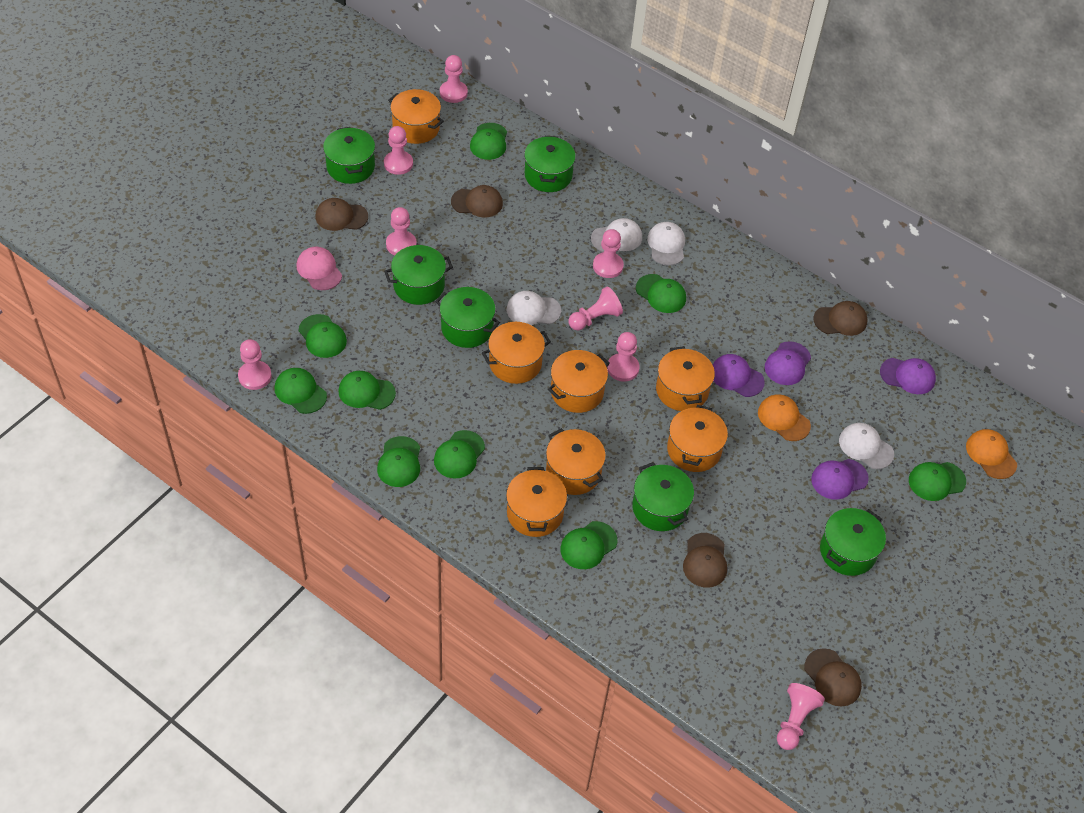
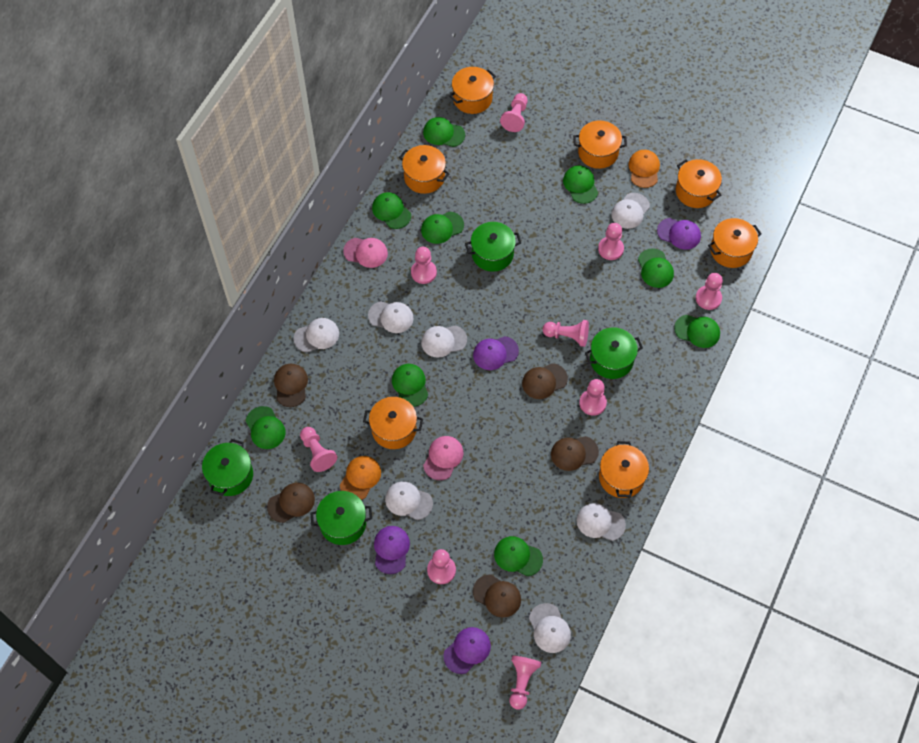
green pot: [323,127,375,184] [384,245,453,305] [435,287,500,348] [524,136,576,192] [632,462,694,531] [820,508,886,576] = 6 -> [202,439,253,496] [310,491,372,545] [465,222,521,272] [585,327,643,379] = 4
pink cap: [296,247,342,290] = 1 -> [343,238,388,268] [423,436,463,480] = 2
pink pawn: [238,339,272,390] [384,126,413,175] [386,207,417,255] [440,55,468,103] [569,287,623,330] [593,229,624,278] [607,332,640,382] [777,683,825,750] = 8 -> [300,427,337,472] [411,247,437,284] [427,549,456,584] [500,93,528,132] [509,656,541,710] [543,320,589,347] [579,379,607,416] [598,223,624,260] [696,273,723,310] = 9
white cap: [506,291,561,325] [591,218,642,252] [647,222,685,266] [839,423,894,469] = 4 -> [294,318,339,352] [368,301,414,333] [385,482,433,520] [421,325,467,358] [529,603,571,653] [577,503,626,541] [611,193,650,229] = 7

